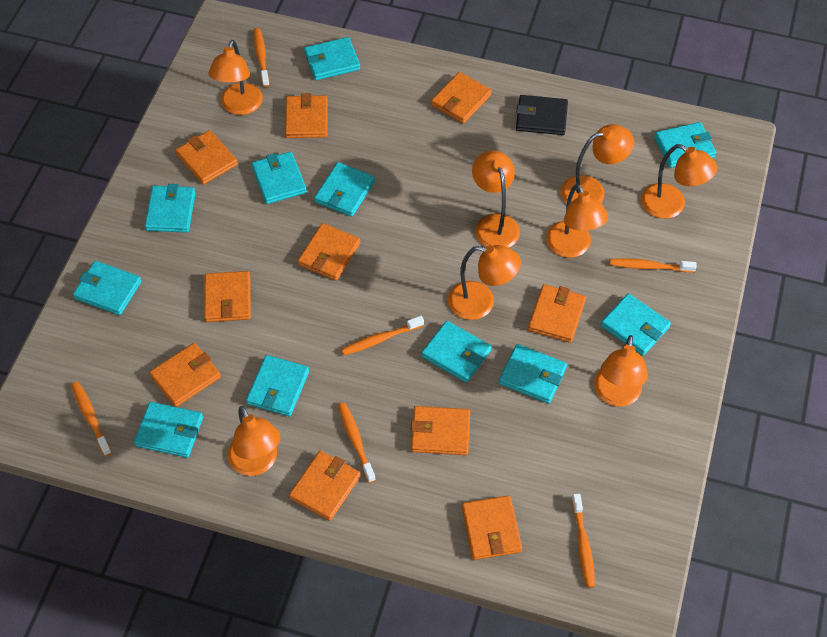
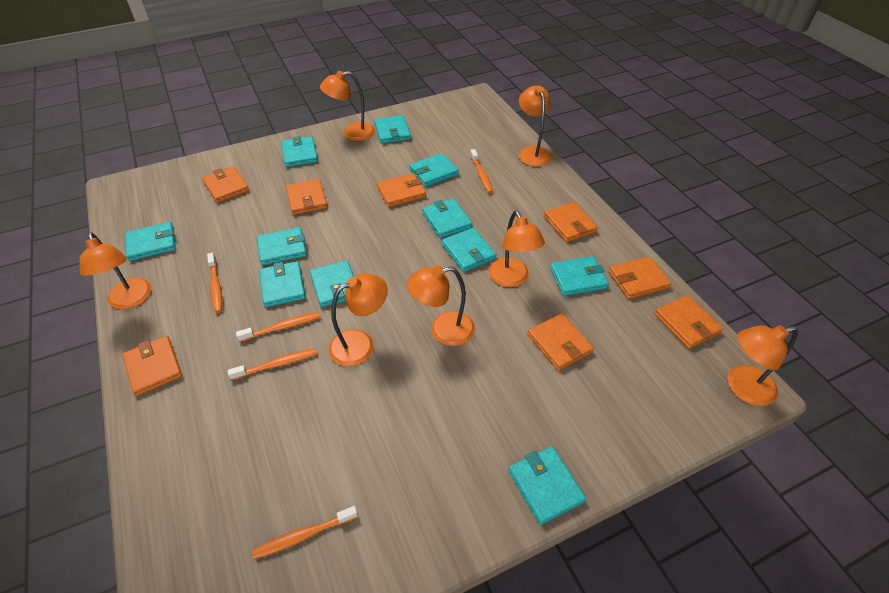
black wallet: [516,95,568,135] = 1 -> none = 0
orange lamp: [208,40,263,115] [228,406,281,476] [448,245,521,320] [472,150,520,248] [546,184,608,258] [561,124,634,204] [594,335,648,407] [641,144,718,219] = 8 -> [79,232,151,310] [320,71,375,141] [328,274,388,366] [407,265,475,346] [488,211,545,287] [518,85,551,166] [728,325,798,406] = 7
orange toothbrush: [71,381,112,456] [254,28,269,87] [338,403,376,483] [341,316,424,356] [572,494,595,588] [610,258,696,273] = 6 -> [207,253,222,313] [228,348,317,380] [236,312,321,342] [252,506,358,559] [470,149,493,193] = 5
orange wallet: [149,343,221,407] [176,130,238,185] [204,271,251,322] [285,93,328,138] [289,451,361,521] [298,223,361,281] [410,406,470,455] [431,72,492,124] [462,496,522,560] [528,284,586,343] = 10 -> [122,336,183,396] [202,166,249,203] [286,179,328,215] [377,173,426,207] [528,313,594,371] [544,202,598,242] [609,256,671,299] [654,295,723,349] = 8

